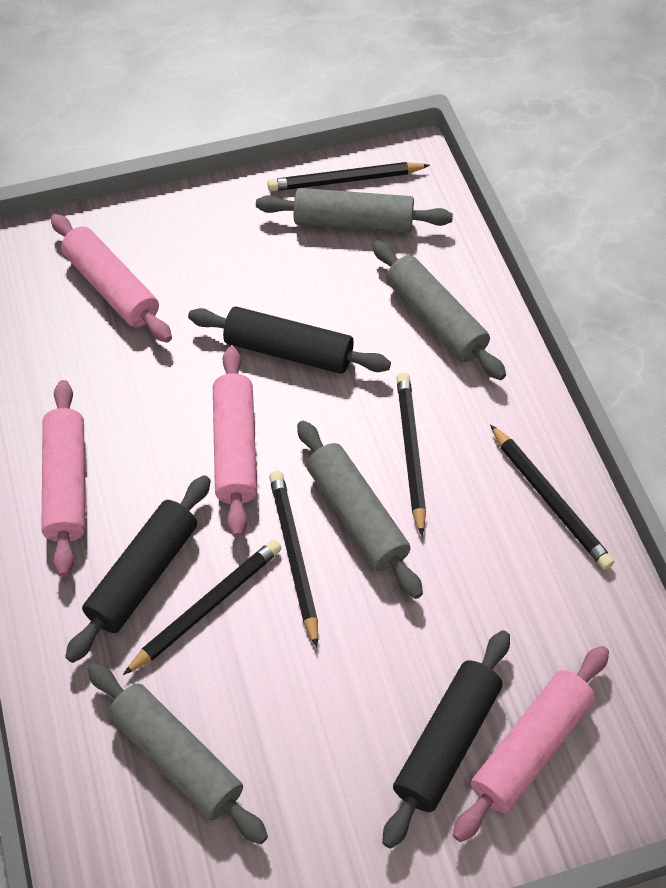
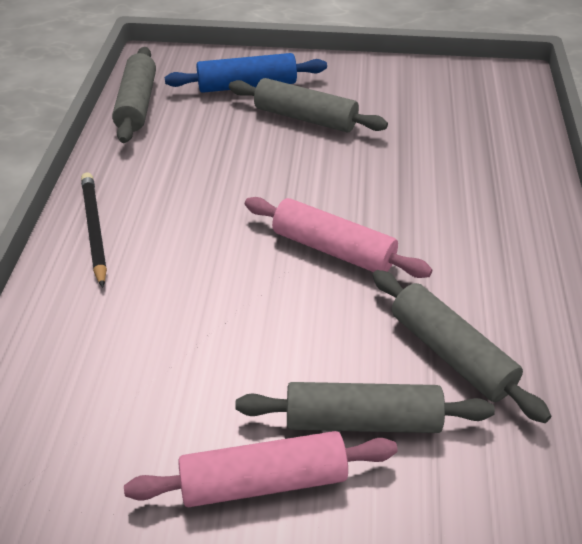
black pencil: [123,539,282,675] [267,162,430,191] [269,471,318,648] [397,372,426,536] [490,424,614,570] = 5 -> [81,173,107,288] = 1
black rolling pin: [65,475,211,663] [188,307,391,374] [382,630,510,849] = 3 -> none = 0
blue rolling pin: none = 0 -> [165,53,327,93] = 1
pink rolling pin: [41,380,85,577] [51,214,172,343] [213,347,257,538] [453,646,609,842] = 4 -> [124,431,398,507] [245,197,432,278] = 2

